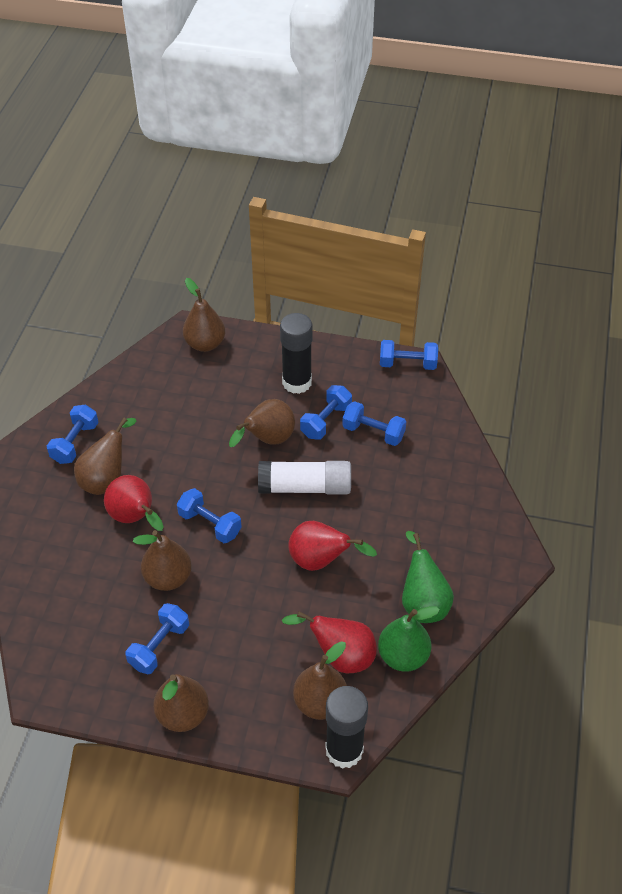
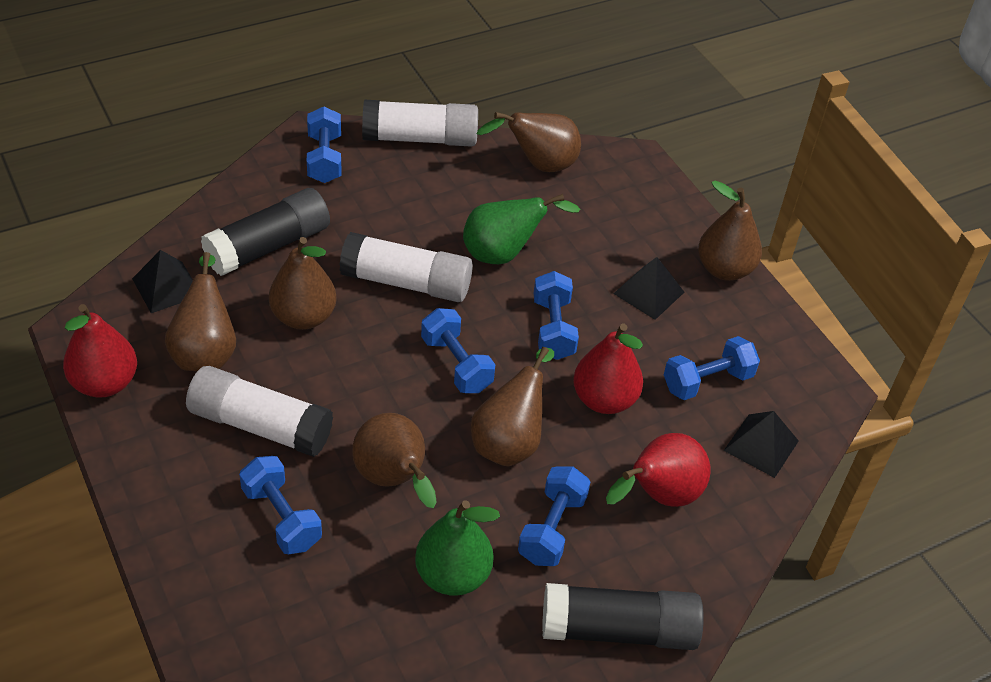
black pyramid: none = 0 -> [132,250,193,313] [613,257,684,320] [724,411,799,478] = 3
white glue stick: [258,461,351,495] = 1 -> [186,366,333,457] [339,232,473,302] [362,100,478,147] = 3

